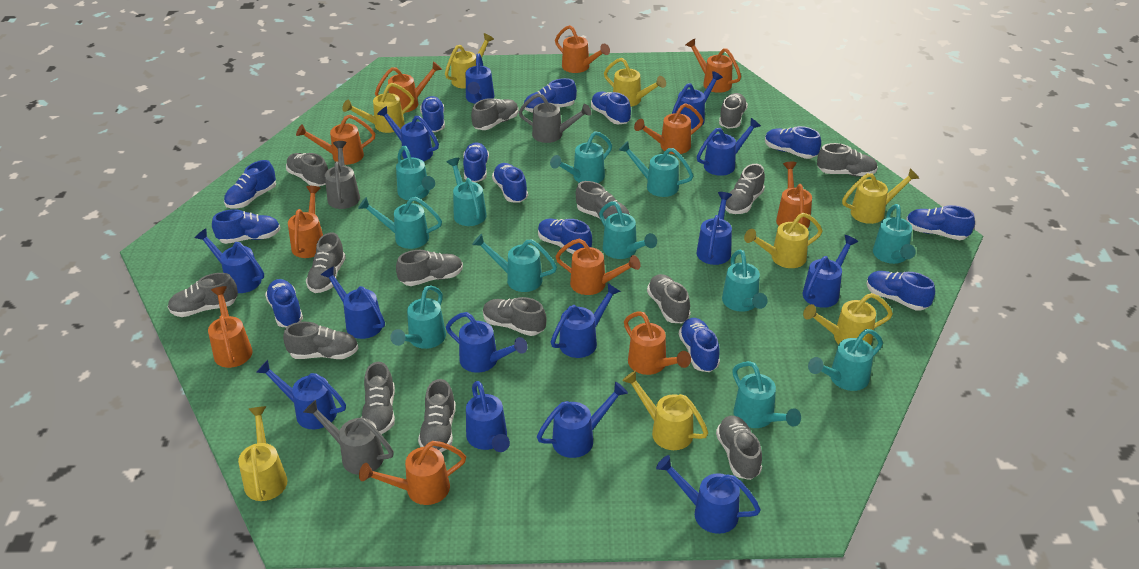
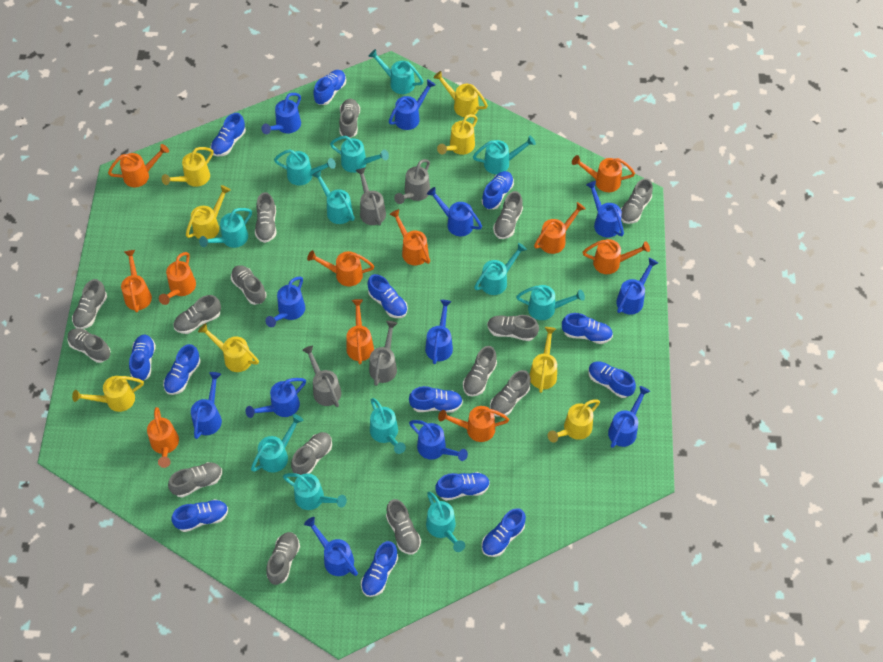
blue watering can: [195,229,264,293] [256,360,346,429] [321,266,385,339] [377,106,439,162] [446,312,528,373] [466,53,494,104] [466,381,510,452] [537,382,628,458] [551,283,621,358] [656,455,761,534] [672,71,723,129] [697,118,761,176] [697,192,732,265] [803,235,858,308] = 14 -> [191,372,222,439] [246,378,306,418] [261,93,301,134] [265,276,305,327] [304,517,358,576] [389,79,435,130] [409,420,468,461] [425,300,453,364] [427,187,482,236] [586,181,624,238] [608,386,650,448] [616,258,658,315] = 12
grey watering can: [303,400,394,475] [325,141,360,209] [519,93,592,143] = 3 -> [302,345,341,407] [355,167,386,225] [369,321,397,386] [394,159,430,204] = 4

